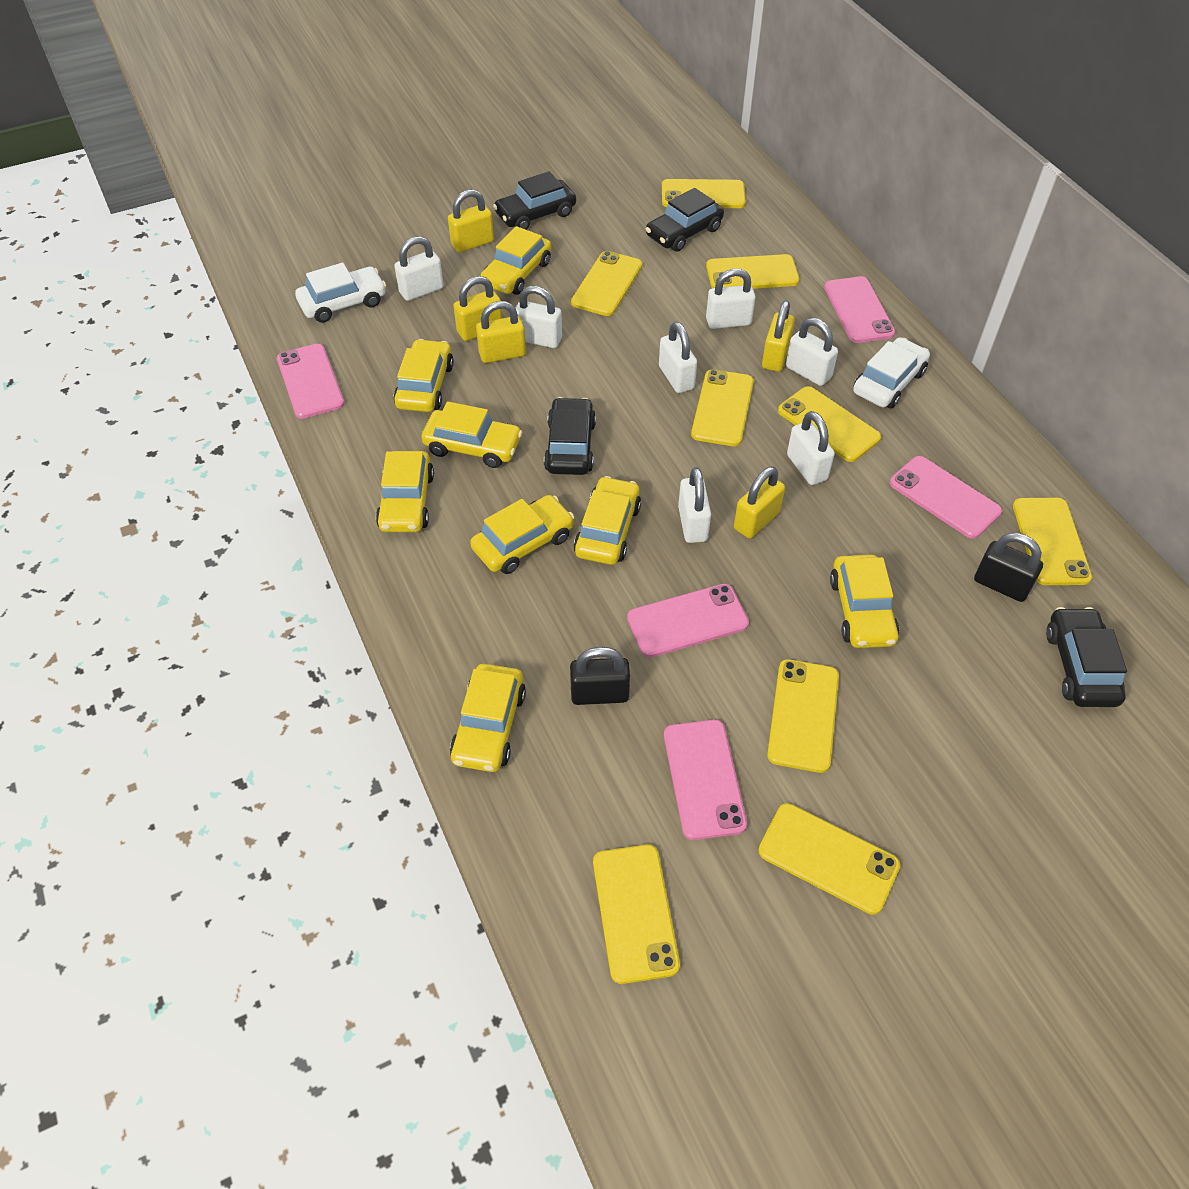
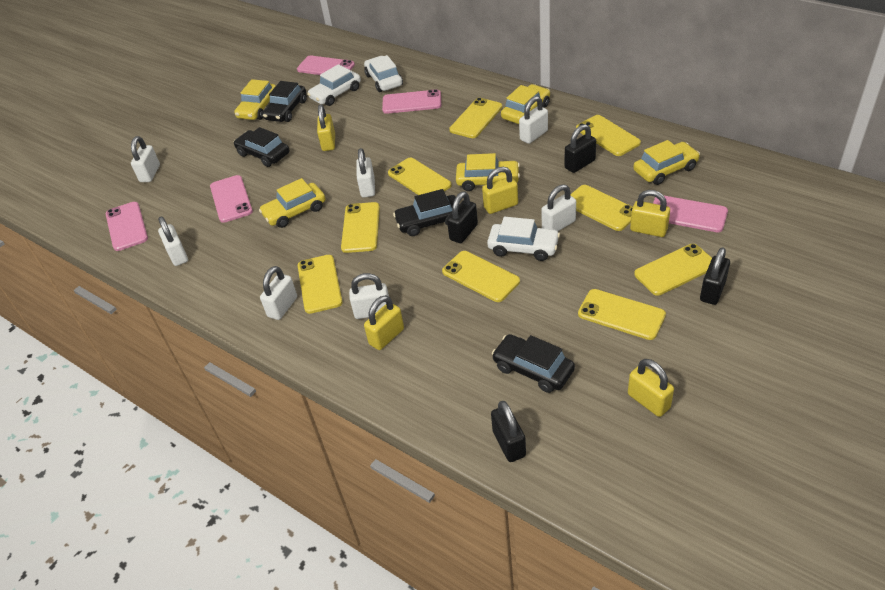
black padlock: [570,647,630,705] [974,533,1043,602] = 2 -> [447,191,478,243] [491,401,526,462] [564,124,596,173] [700,247,730,305] = 4
white car: [295,262,386,323] [853,337,930,408] = 2 -> [307,64,361,106] [364,55,403,92] [487,217,560,261] = 3
yellow car: [376,451,434,532] [394,339,454,412] [421,401,522,468] [450,664,526,772] [470,495,574,574] [481,226,551,295] [574,476,641,565] [830,555,899,648] = 8 -> [234,79,276,120] [259,178,325,228] [456,153,520,191] [501,84,550,124] [633,140,700,185] = 5

